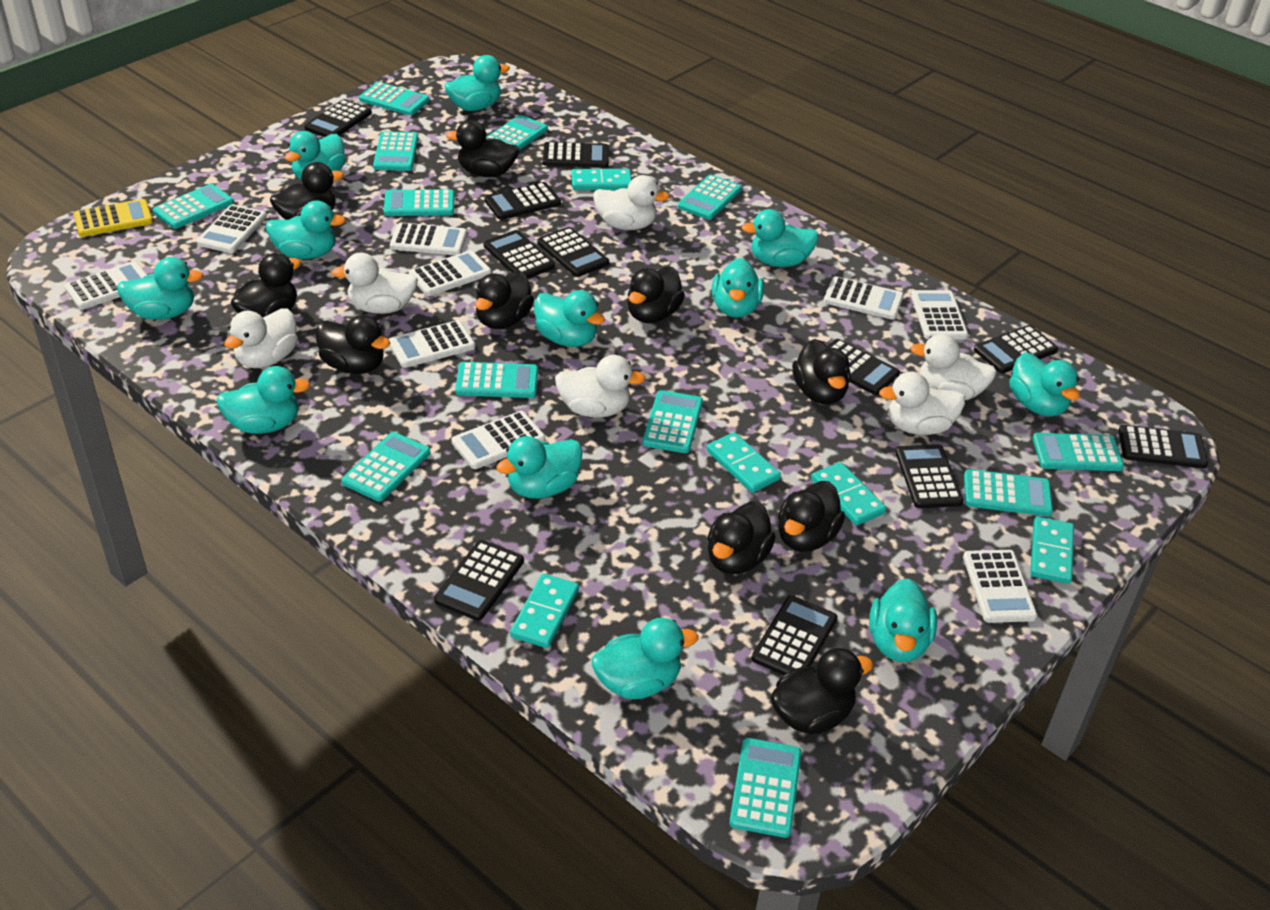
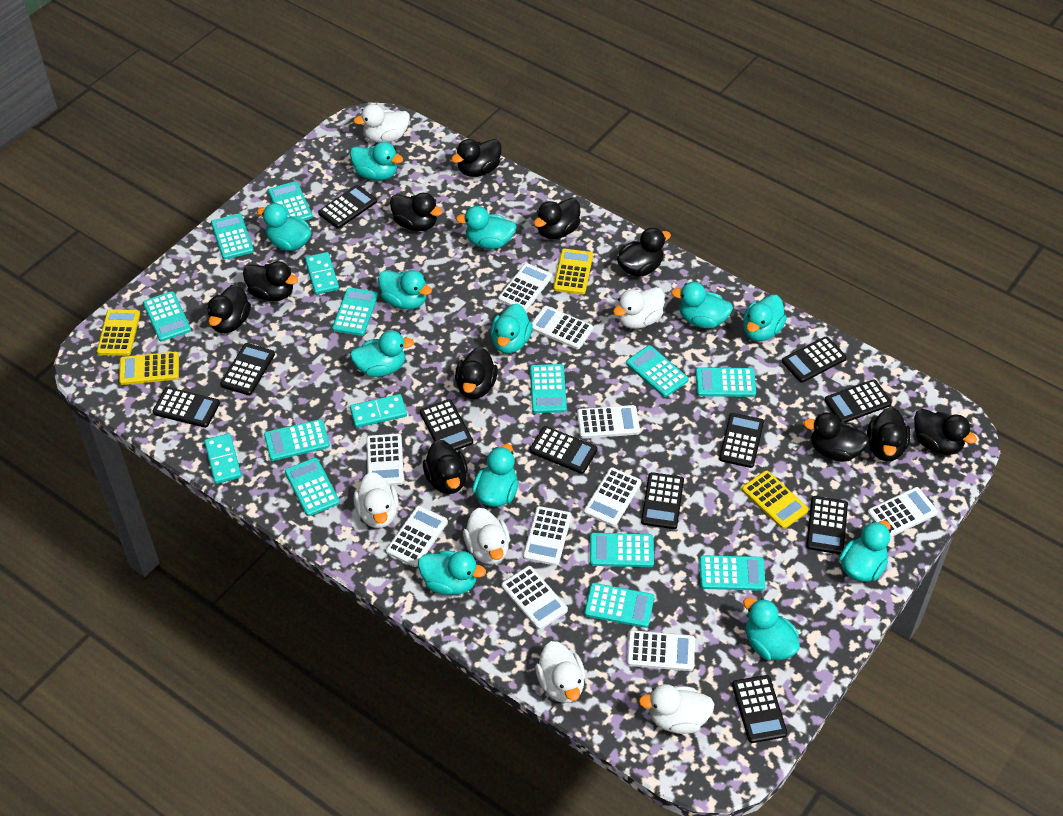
black duck: [231,253,301,317] [270,162,344,220] [315,315,390,374] [446,120,519,177] [475,271,534,329] [628,267,685,323] [707,501,776,574] [771,648,873,734] [778,481,845,552] [792,339,851,404] = 10 -> [207,284,251,333] [243,261,298,301] [390,193,443,231] [423,440,468,494] [451,139,501,177] [455,347,498,399] [534,198,580,239] [617,228,671,277] [803,412,870,462] [867,407,911,461] [914,409,977,455] = 11
turquoise domino: [510,574,579,648] [571,169,632,190] [706,432,781,493] [811,462,886,526] [1030,517,1074,584] = 5 -> [204,433,241,484] [305,252,339,295] [350,394,407,428] = 3
white calculator: [64,261,147,310] [196,204,267,253] [389,320,475,368] [390,223,467,255] [409,250,491,296] [451,411,545,469] [824,277,904,320] [911,290,968,339] [963,550,1037,623] = 9 -> [366,434,404,486] [386,506,448,567] [498,263,552,311] [501,566,568,630] [523,506,572,566] [532,306,594,350] [577,405,640,439] [584,467,642,527] [627,630,695,671] [867,487,938,537] = 10
yellow calculator: [74,199,153,237] = 1 -> [97,309,140,356] [119,352,179,385] [553,249,593,295] [742,470,809,529] = 4

